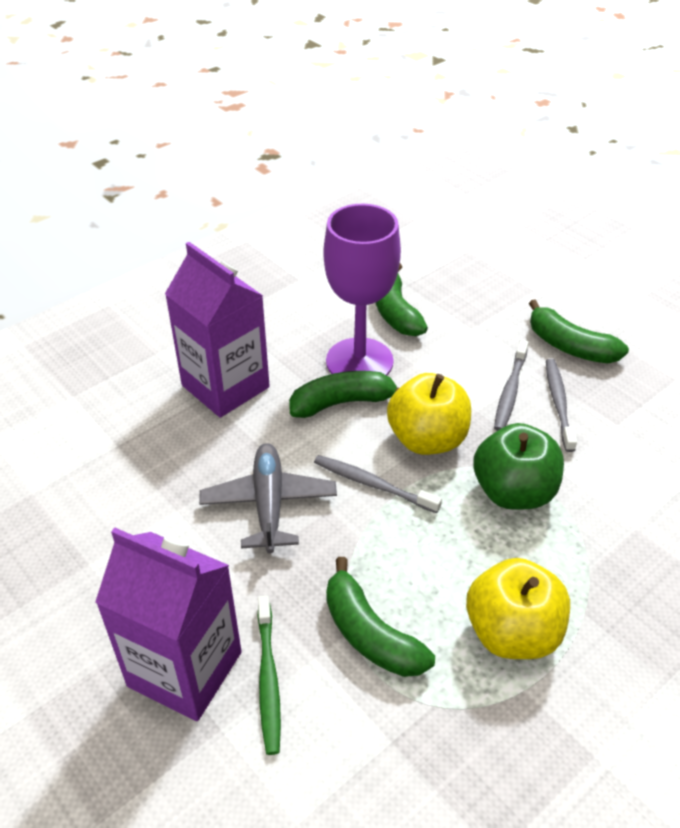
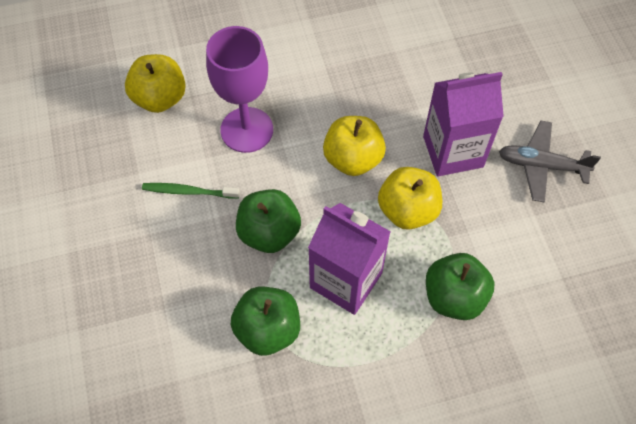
green apple: [473,423,564,510] = 1 -> [231,287,300,356] [236,189,301,253] [426,253,494,320] = 3
green banana: [289,371,399,418] [326,557,435,677] [375,263,428,336] [529,299,629,363] = 4 -> none = 0
grey toothbrush: [314,455,442,513] [494,340,529,431] [546,359,577,452] = 3 -> none = 0
yellow apple: [387,373,471,455] [466,558,570,659] = 2 -> [125,54,186,113] [323,116,386,176] [378,167,442,230] = 3

